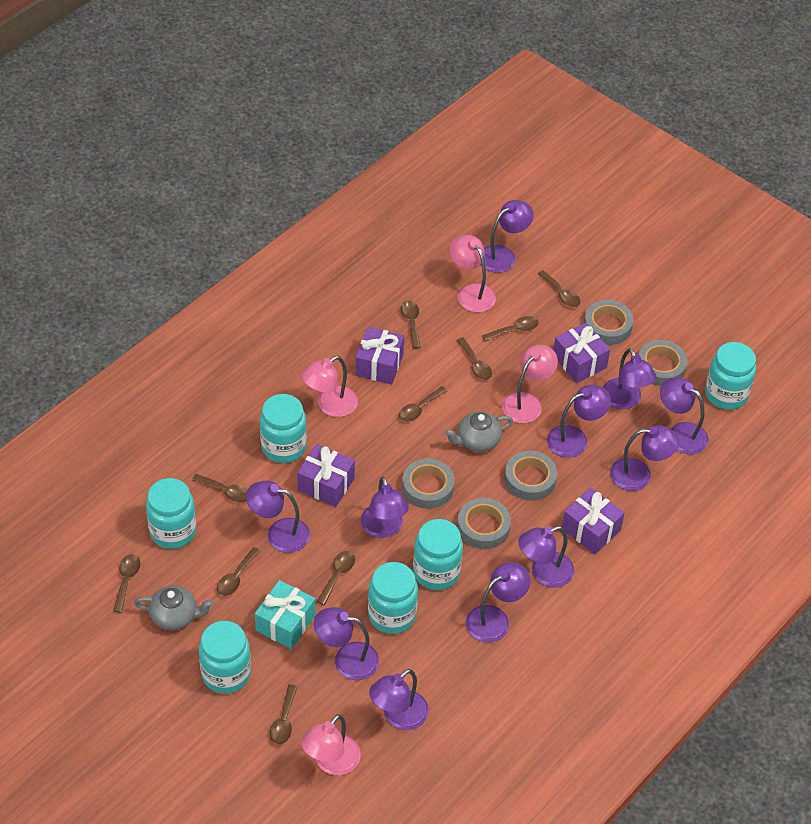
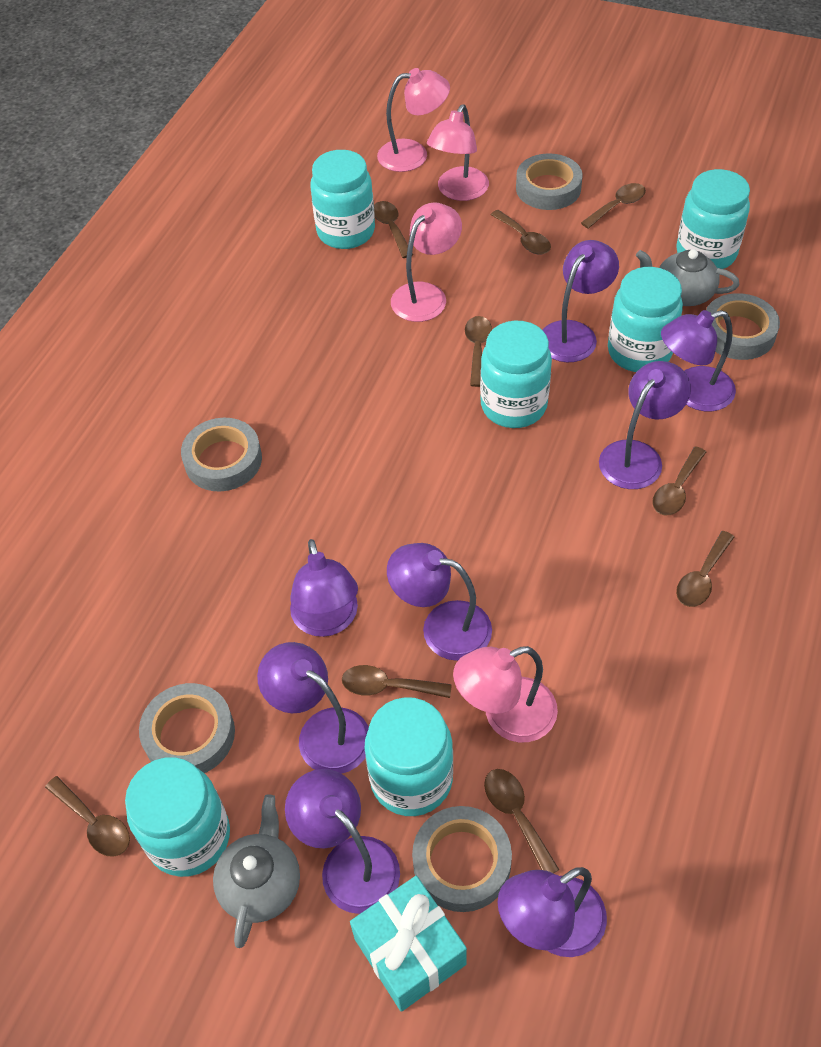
brown spoon: [113,554,140,613] [192,474,247,502] [217,547,261,596] [269,684,298,745] [317,551,355,605] [399,386,447,422] [401,301,421,349] [456,337,492,380] [482,316,539,341] [538,270,580,307] = 10 -> [45,776,130,857] [342,665,452,698] [374,201,413,258] [465,316,492,387] [484,769,559,873] [491,210,551,255] [581,183,646,229] [652,446,706,516] [676,531,734,607] = 9
purple gift: [297,444,355,507] [356,327,404,384] [554,323,610,383] [562,488,624,554] = 4 -> none = 0
purple lamp: [246,481,310,553] [314,607,379,680] [361,477,409,538] [369,669,429,730] [466,562,530,642] [480,200,534,273] [518,526,574,588] [547,385,611,458] [603,348,657,409] [610,426,679,491] [660,377,709,454] = 11 -> [257,642,369,774] [285,769,400,914] [290,539,358,637] [387,543,492,661] [498,867,607,957] [543,240,619,362] [599,361,691,489] [661,310,736,412] = 8

